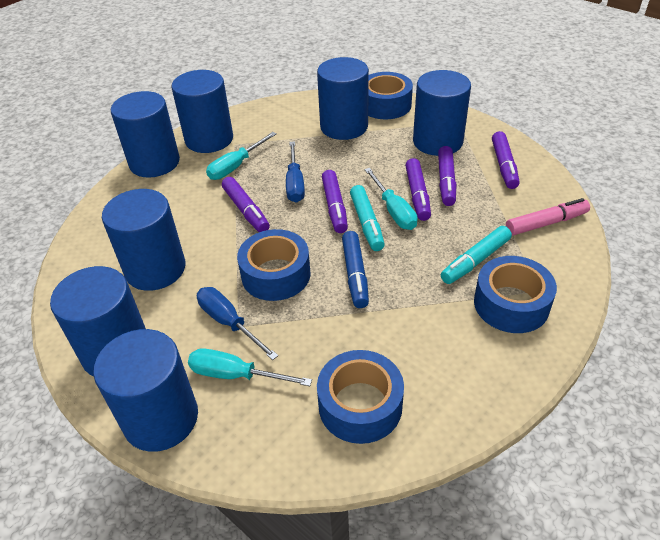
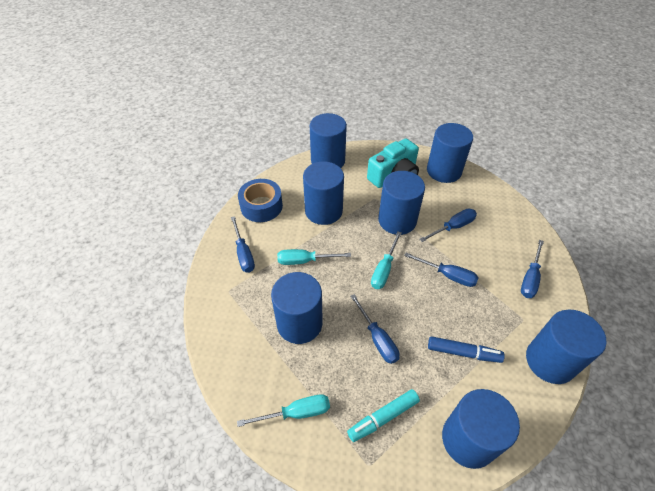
blue screwdriver: [197,287,278,360] [286,141,305,203] = 2 -> [231,216,255,272] [350,294,400,364] [404,253,479,287] [419,208,477,242] [521,240,544,298] = 5
blue tape: [237,229,311,301] [317,350,404,444] [368,72,413,119] [474,256,557,333] = 4 -> [238,179,283,222] = 1
pink marker: [506,198,590,236] = 1 -> none = 0
purple marker: [222,177,270,232] [322,170,348,233] [405,158,431,221] [438,146,457,206] [492,131,519,189] = 5 -> none = 0
turquoise camera: none = 0 -> [367,138,419,188] = 1
turquoise marker: [350,185,385,251] [441,226,512,284] = 2 -> [347,389,420,442] = 1

